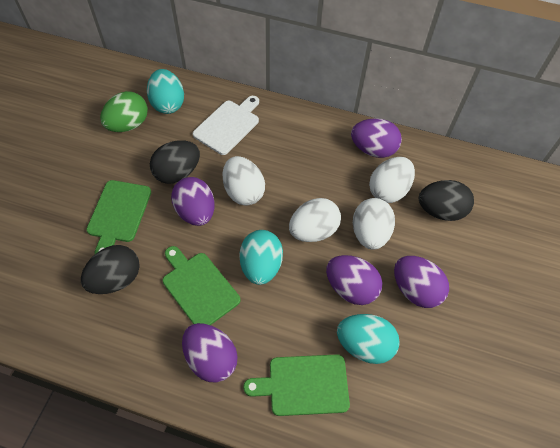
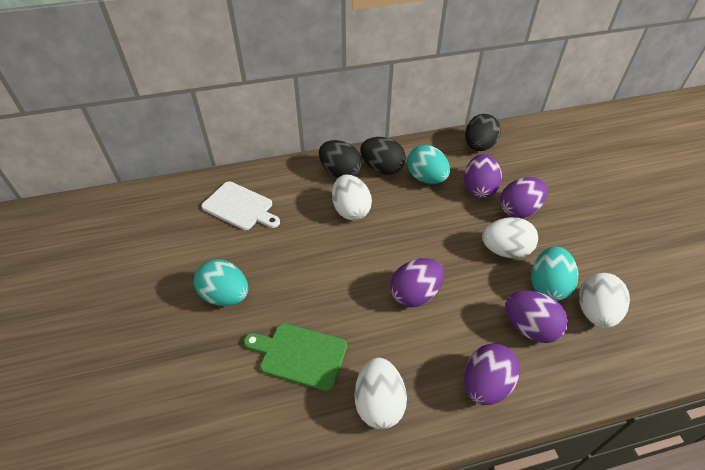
green cutting board: [86,180,151,254] [163,246,240,325] [243,354,350,416] = 3 -> [244,323,347,391] = 1
green egg: [100,91,148,132] = 1 -> none = 0

